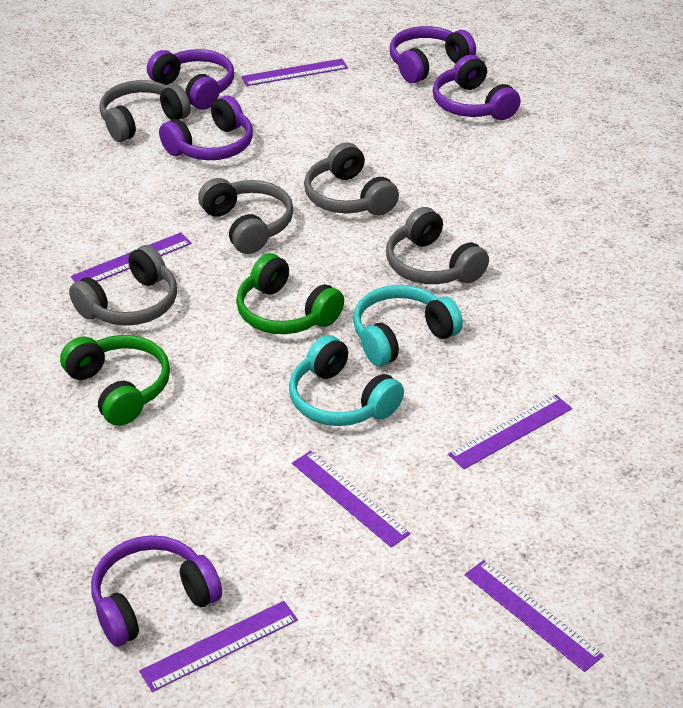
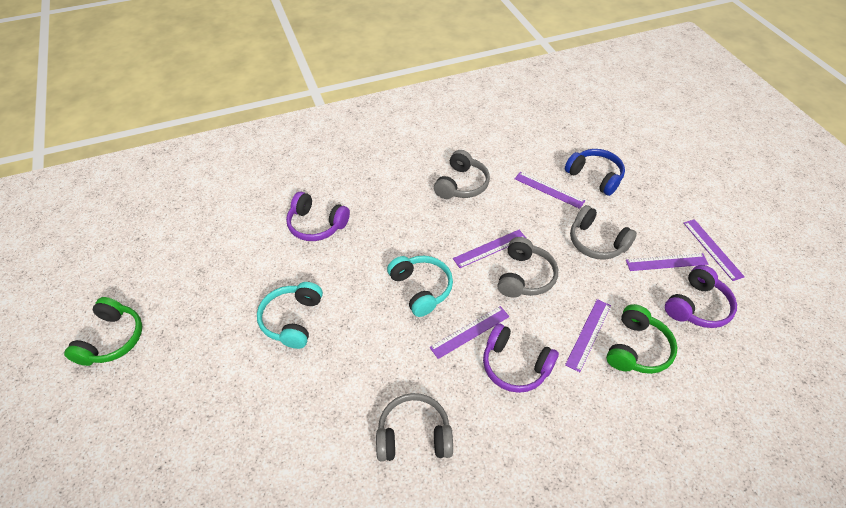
blue headphones: none = 0 -> [565,149,625,196] = 1
grey headphones: [69,245,177,326] [99,80,191,142] [198,178,293,254] [304,142,399,215] [386,207,489,284] = 5 -> [376,393,453,461] [434,150,490,199] [498,237,558,298] [570,205,637,260] = 4
purple headphones: [91,535,222,646] [147,49,234,110] [159,95,253,160] [390,26,476,83] [433,55,521,120] = 5 -> [286,192,350,241] [483,323,559,393] [665,265,737,328] = 3

